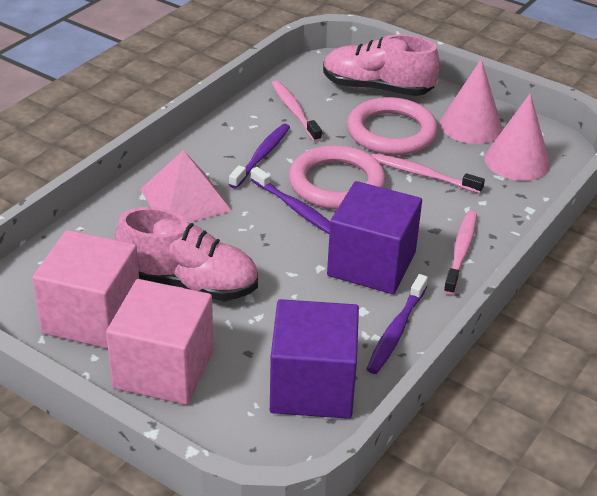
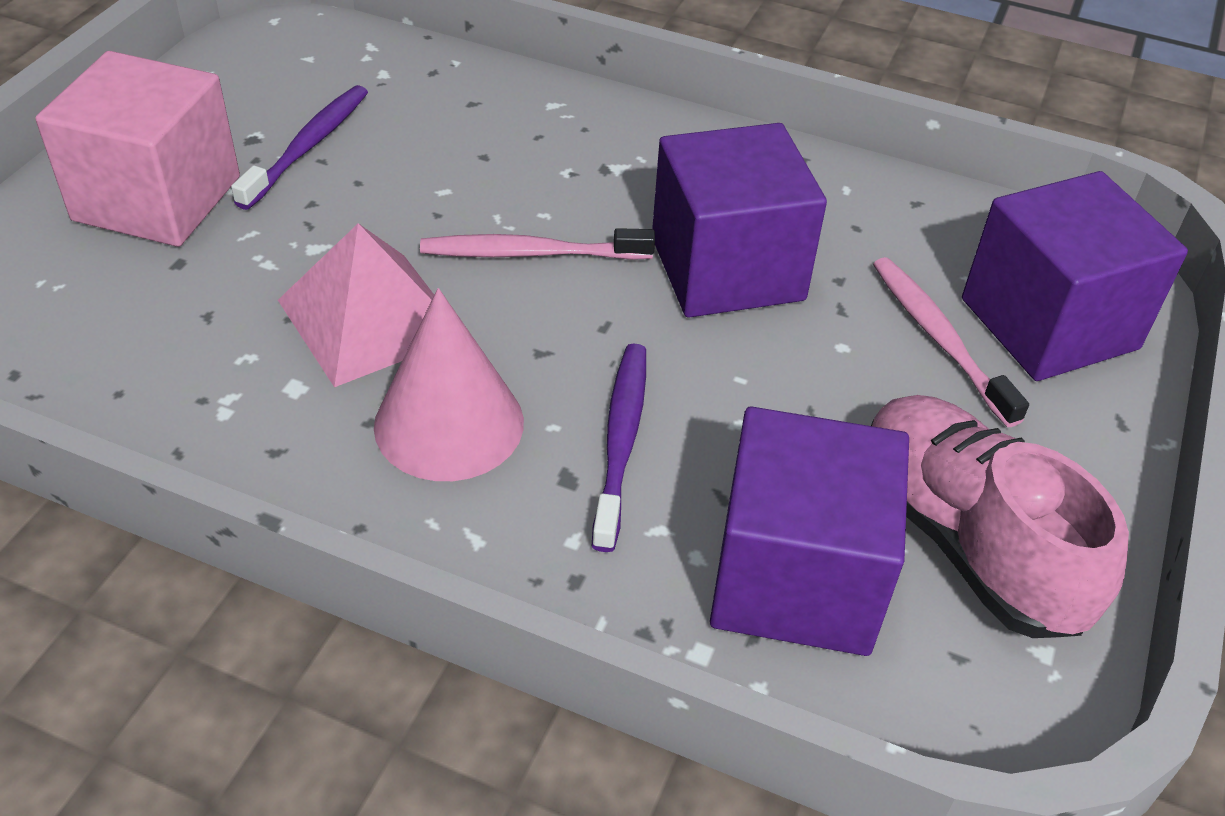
pink cone: [440,59,503,144] [485,93,550,181] = 2 -> [374,288,524,481] = 1
pink cube: [32,230,139,349] [106,279,214,405] = 2 -> [35,51,240,247] = 1
pink ring: [289,145,386,210] [347,97,438,155] = 2 -> none = 0
pink shoe: [115,207,258,301] [323,34,440,96] = 2 -> [871,395,1129,638] = 1
pink toothbrush: [272,80,322,142] [371,153,485,193] [444,211,477,295] = 3 -> [420,228,655,260] [873,257,1029,427] = 2
purple cube: [270,299,359,419] [327,181,422,294] = 2 -> [652,123,827,318] [710,407,909,656] [962,171,1188,381] = 3
purple toothbrush: [229,124,290,189] [251,167,330,234] [367,274,428,374] = 3 -> [231,85,368,210] [592,343,646,552] = 2

